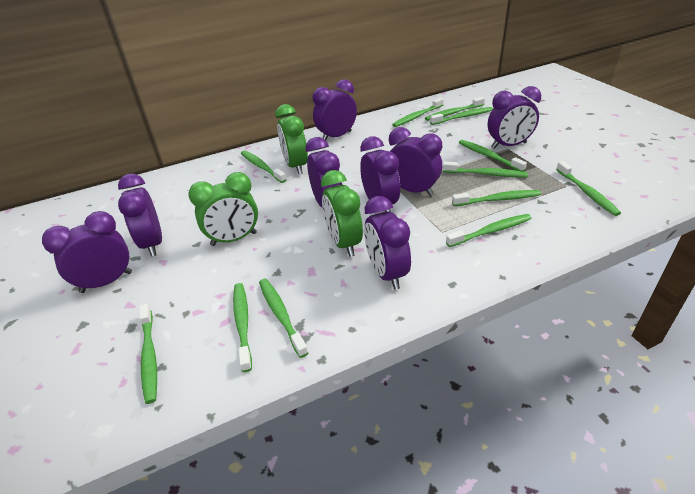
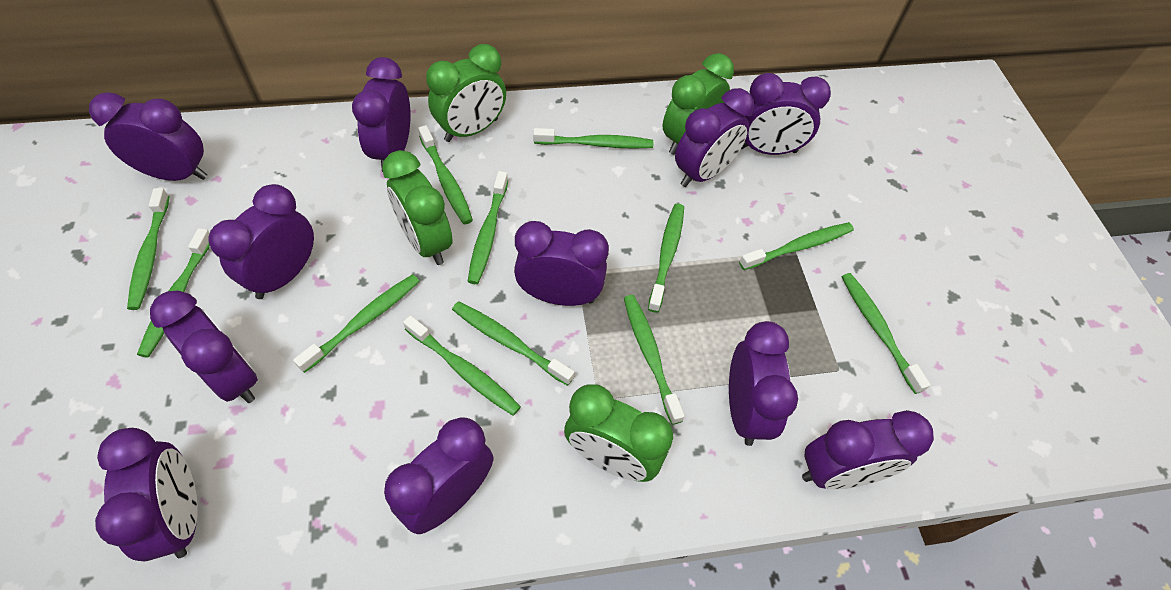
green clock: [188,172,258,246] [275,104,308,174] [321,170,363,257] = 3 -> [382,150,453,265] [426,44,506,142] [564,384,673,482] [663,53,734,155] = 4
purple clock: [42,211,132,293] [118,174,162,257] [306,137,343,208] [313,79,357,141] [360,136,400,212] [364,196,411,290] [389,127,442,196] [488,86,541,149] = 8 -> [89,92,207,181] [95,428,198,561] [150,290,258,403] [209,184,314,299] [352,57,411,172] [384,417,493,534] [514,221,609,306] [675,88,754,187] [729,321,798,446] [741,73,831,155] [802,410,934,490] = 11

